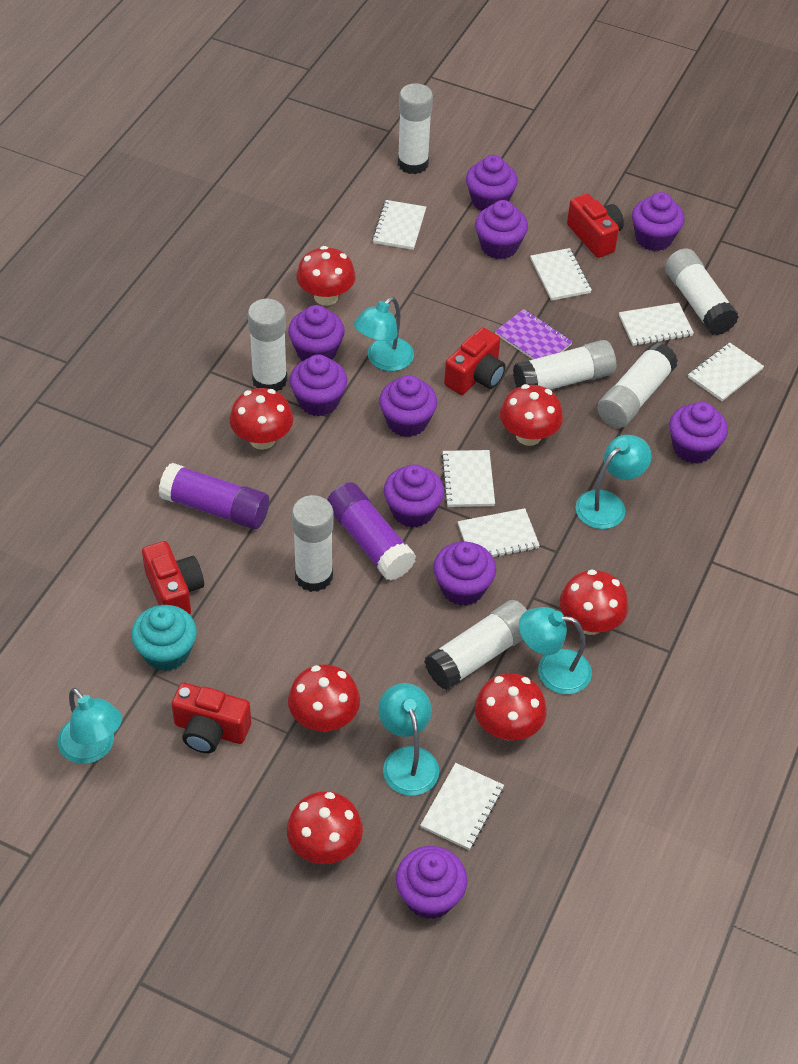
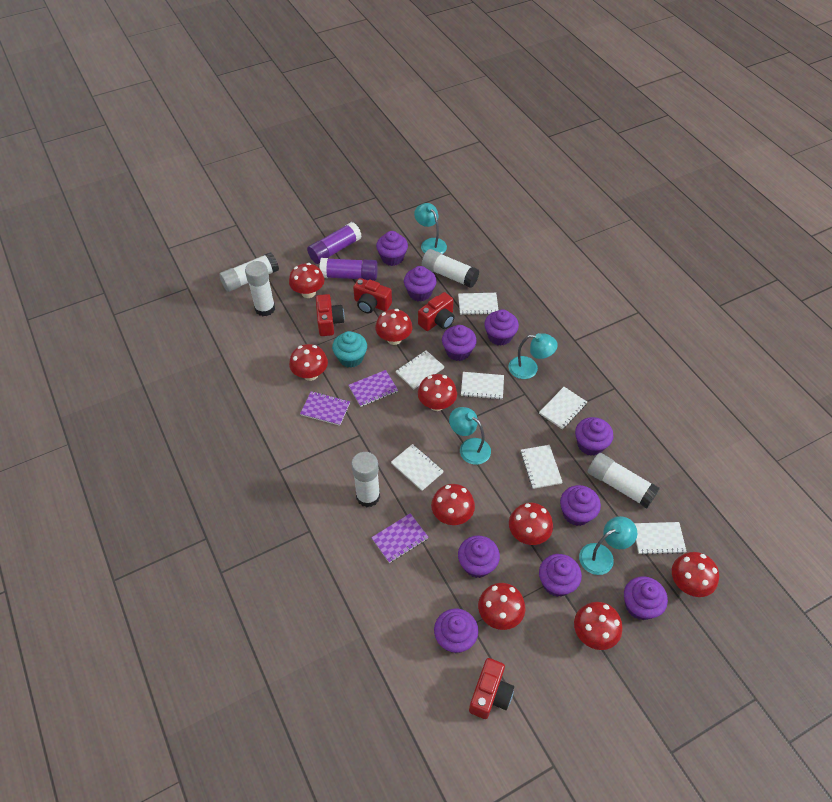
purple notebook: [495,309,573,360] = 1 -> [300,391,350,426] [348,370,398,407] [371,513,428,563] = 3
red mushroom: [230,388,293,450] [287,791,363,864] [288,664,360,731] [296,246,356,306] [475,673,547,740] [500,384,563,446] [560,569,628,635] = 7 -> [289,263,325,298] [289,344,328,381] [375,309,413,345] [418,374,457,411] [431,484,475,525] [478,583,525,630] [509,503,553,545] [574,602,622,650] [672,552,719,597] = 9
turquoise lamp: [58,688,122,764] [354,297,414,371] [378,683,439,796] [519,607,592,694] [575,435,651,529] = 5 -> [414,203,447,254] [449,407,491,465] [509,333,558,379] [579,516,637,575] = 4
white glue stick: [248,299,287,392] [292,495,333,592] [398,83,433,174] [424,600,527,690] [513,340,616,390] [597,342,678,428] [665,248,739,335] = 7 -> [219,252,279,292] [245,261,275,316] [351,452,380,507] [422,249,479,288] [588,453,660,508] = 5

